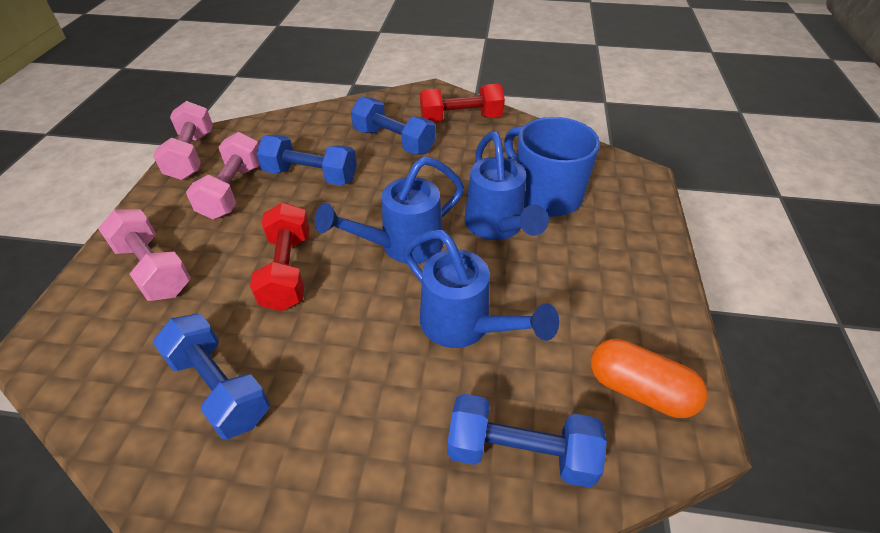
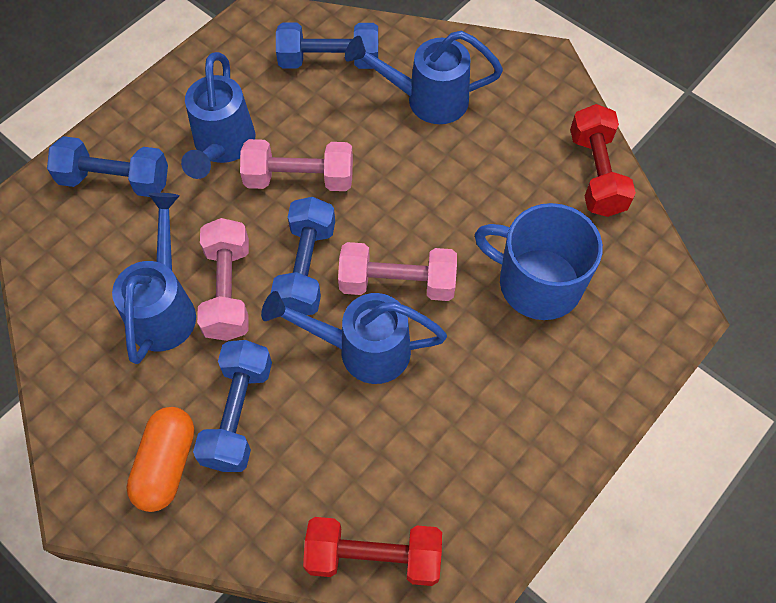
blue watering can: [314,156,464,264] [403,230,559,348] [464,132,549,240] = 3 -> [112,193,196,364] [181,52,255,179] [261,291,447,384] [345,31,503,124] = 4

